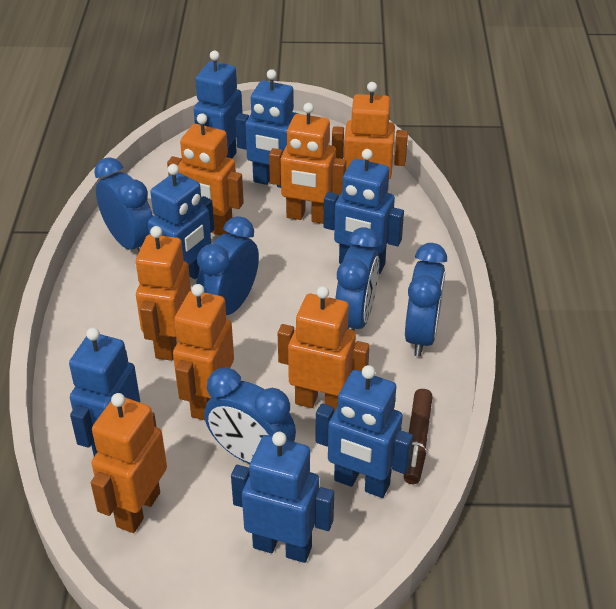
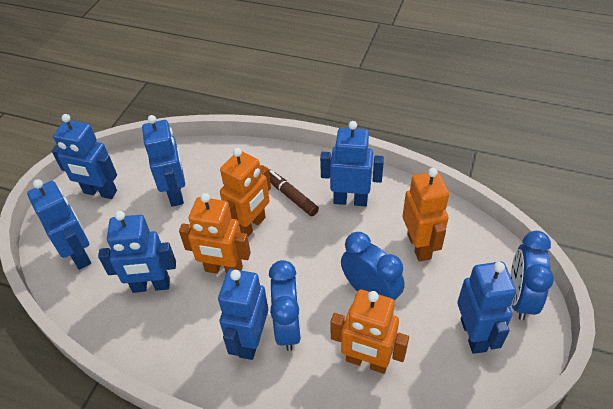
blue clock: [94,157,153,251] [196,216,259,315] [204,367,296,464] [335,228,380,330] [405,243,447,357] = 5 -> [269,260,301,351] [341,232,405,301] [510,231,554,321] = 3
orange robot: [91,393,167,533] [136,226,191,361] [167,113,244,236] [173,284,234,420] [269,103,346,224] [278,286,370,412] [332,82,408,193] = 7 -> [179,193,251,274] [220,148,271,237] [330,289,409,374] [403,168,449,262] = 4

